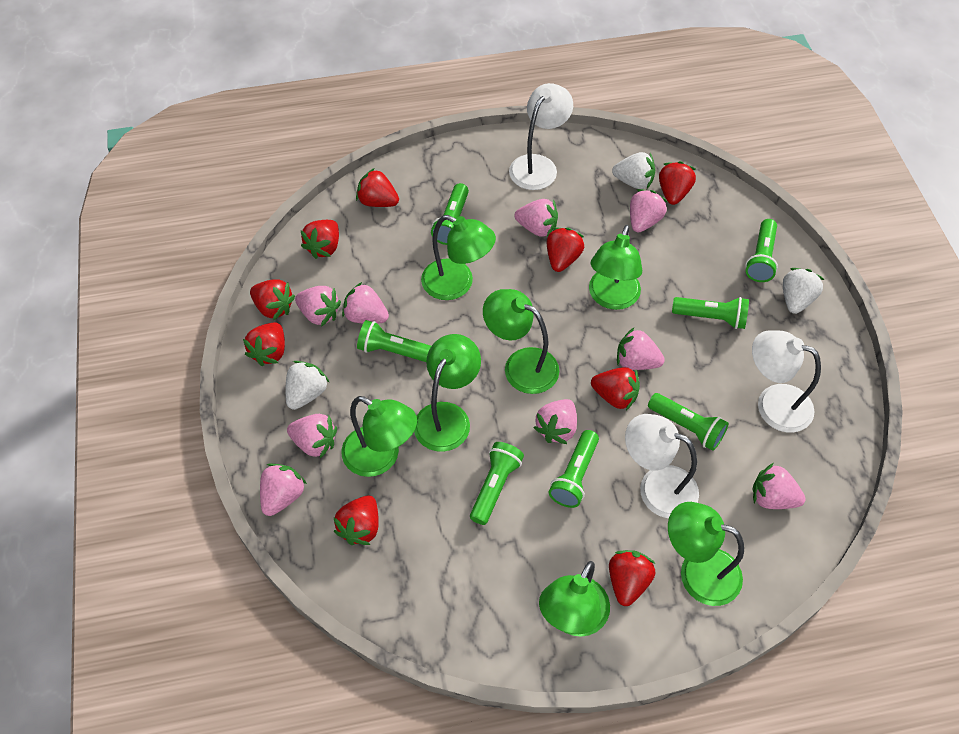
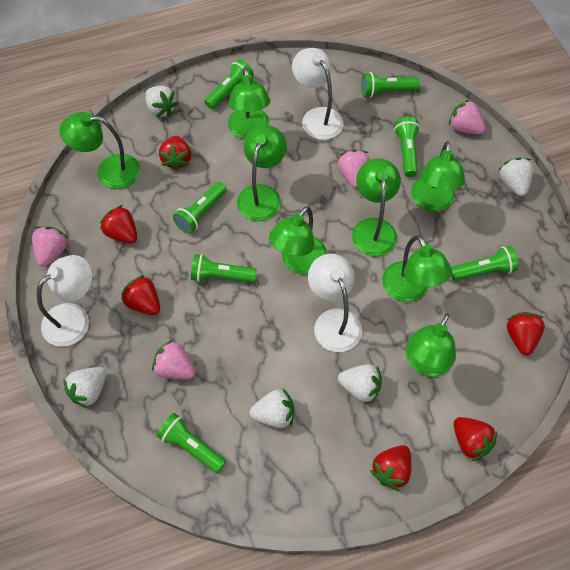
green lamp: [341,396,417,477] [414,334,481,452] [421,215,496,300] [483,289,559,394] [539,561,610,637] [589,225,642,310] [668,502,744,606] = 7 -> [59,112,140,189] [228,67,270,139] [237,125,287,221] [269,206,327,274] [352,158,401,257] [382,235,452,302] [406,313,456,377] [411,141,465,212] = 8
pink strawberry: [260,463,307,516] [287,414,337,459] [295,286,341,327] [342,282,389,324] [514,199,558,237] [533,399,577,444] [617,328,665,370] [630,189,668,233] [752,463,806,509] = 9 -> [32,226,69,267] [152,340,195,379] [338,150,370,188] [449,99,486,134] = 4
red strawberry: [243,322,285,366] [250,279,295,320] [300,220,339,259] [333,496,379,545] [356,168,399,207] [547,227,584,272] [591,367,640,410] [609,550,656,606] [659,161,696,205] = 9 -> [100,205,137,244] [121,275,160,315] [159,136,191,171] [370,445,411,491] [454,417,497,461] [507,312,545,355] = 6
white strawberry: [286,361,330,410] [612,152,655,189] [783,268,825,314] = 3 -> [63,367,106,408] [145,86,178,117] [250,389,294,428] [338,364,382,404] [499,158,533,196] = 5

